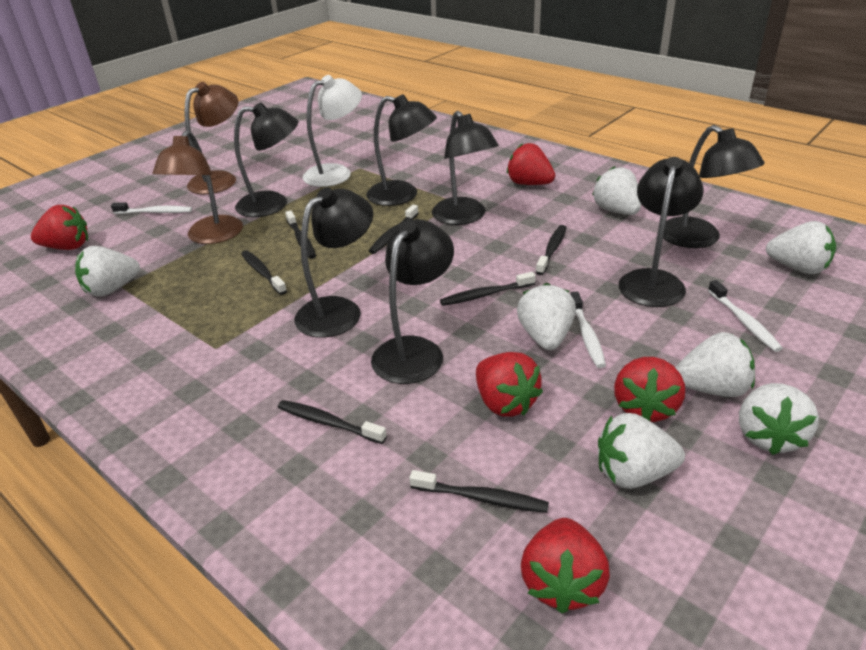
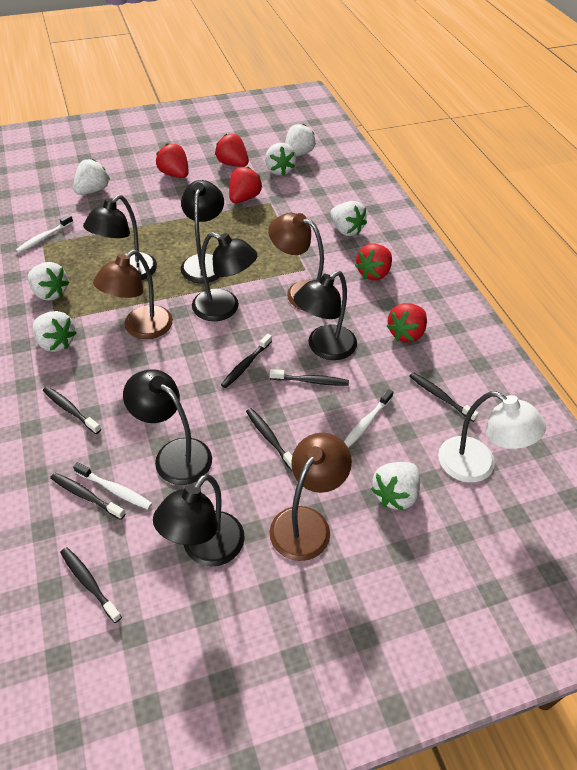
black lamp: [234,102,298,217] [294,188,373,338] [366,94,437,206] [371,219,454,384] [432,111,499,225] [619,157,704,307] [663,125,765,248] = 7 -> [83,195,157,280] [123,369,212,485] [153,474,245,566] [181,180,224,283] [192,232,257,321] [293,271,357,360] = 6
brown lamp: [153,130,243,244] [184,82,238,194] = 2 -> [93,250,173,339] [268,213,324,311] [269,433,352,561] = 3

